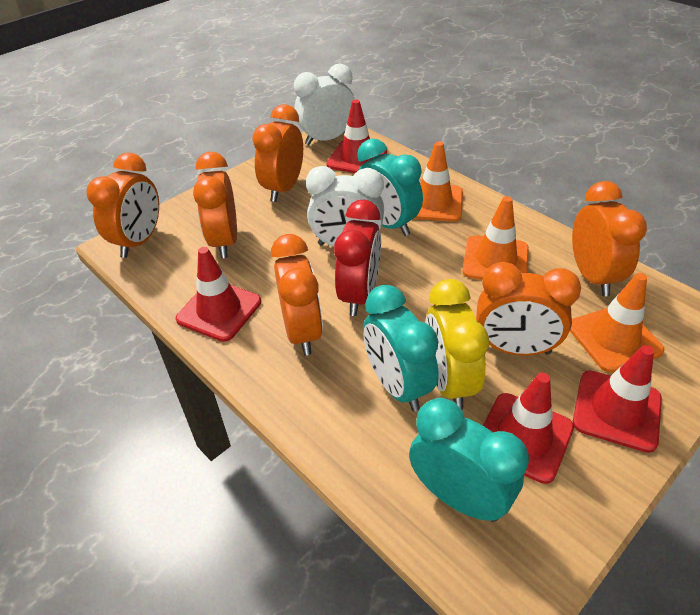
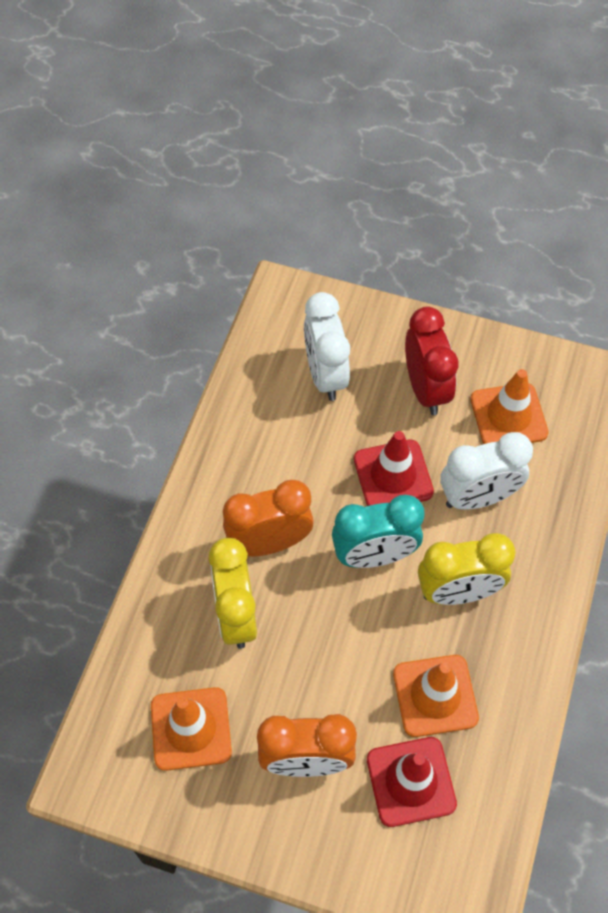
orange clock: [87,153,159,258] [193,152,237,258] [252,104,303,202] [271,234,323,355] [476,262,581,356] [572,181,647,296] = 6 -> [223,480,314,557] [257,714,357,777] = 2
red traffic cone: [176,247,261,342] [326,100,387,173] [483,373,574,484] [573,345,662,453] = 4 -> [354,431,434,506] [367,737,457,827] = 2
turquoise clock: [357,138,423,236] [363,285,439,411] [409,398,529,522] = 3 -> [332,495,425,568] = 1
yellow clock: [425,279,489,410] = 1 -> [208,538,257,649] [418,533,516,605] = 2

